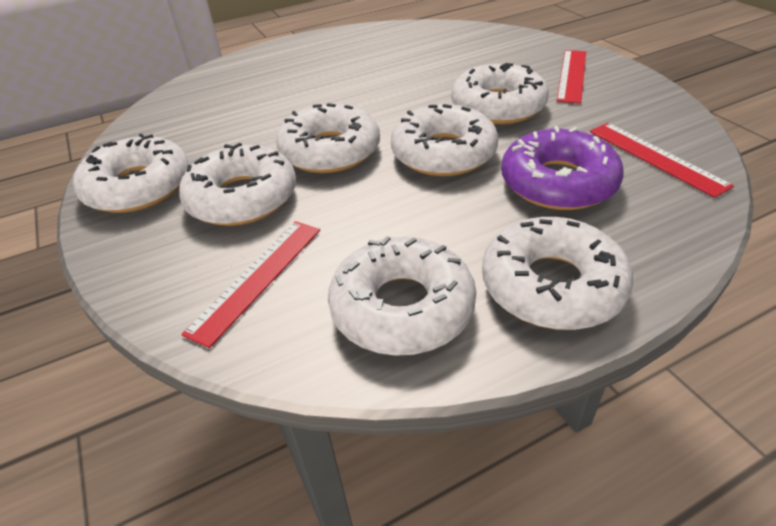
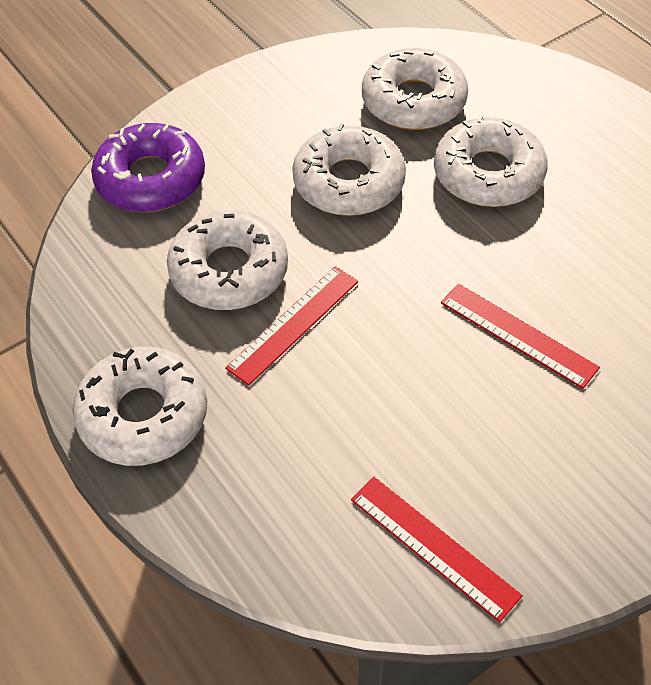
white donut: [73,133,189,213] [179,142,296,226] [276,103,380,173] [328,236,476,356] [391,104,498,176] [451,63,549,124] [482,217,633,330] = 7 -> [73,347,207,466] [167,210,288,310] [292,123,406,216] [362,48,468,130] [434,115,548,207] = 5

